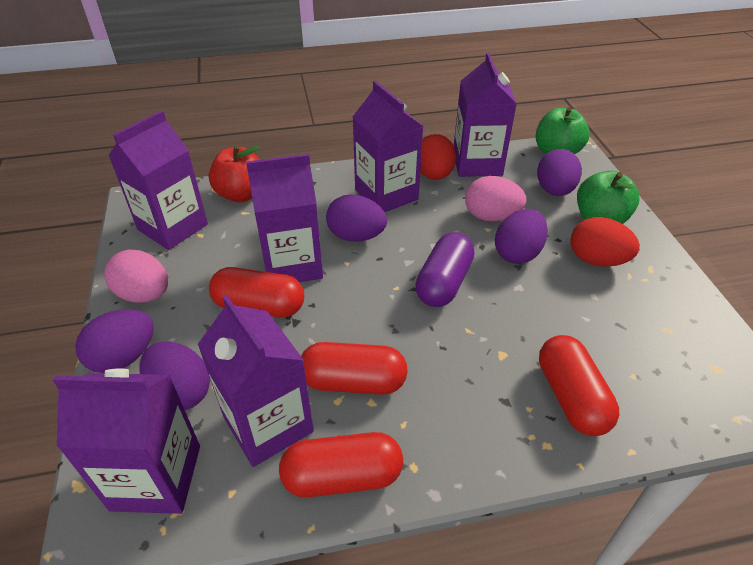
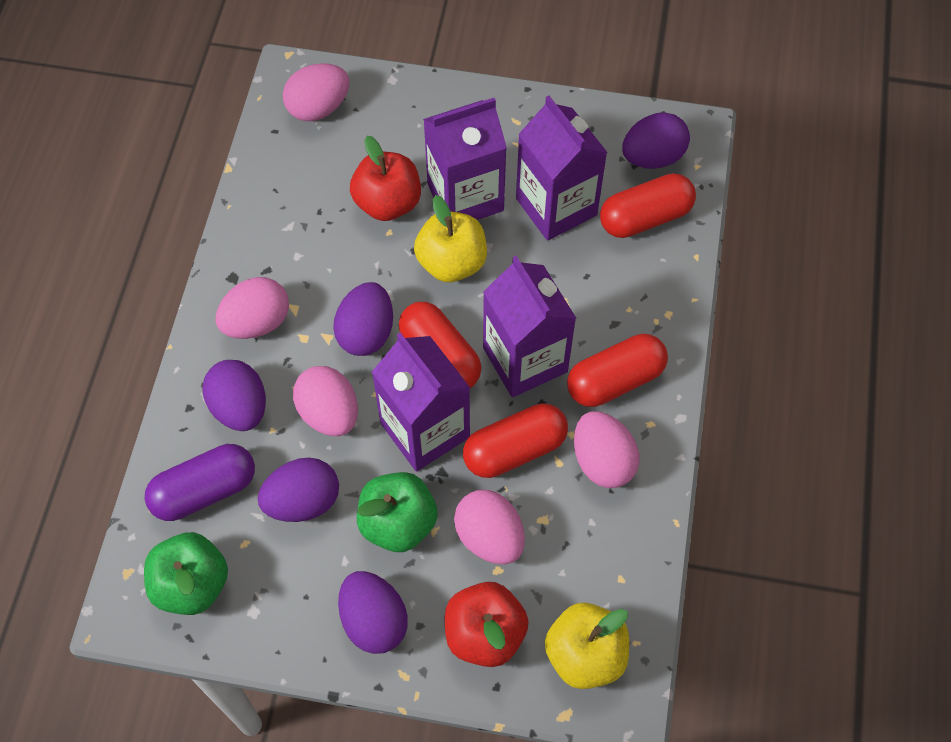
pink egg: [104,250,168,303] [465,176,527,221] = 2 -> [216,277,289,339] [283,63,349,121] [293,366,358,436] [454,490,525,564] [574,411,639,488] = 5
purple carton: [53,369,200,514] [108,110,208,250] [198,295,314,467] [246,154,323,282] [353,81,424,212] [454,52,517,177] = 6 -> [372,332,470,472] [423,98,507,220] [483,256,576,398] [516,96,608,241] = 4
red apple: [209,145,260,202] = 1 -> [350,136,421,221] [445,582,529,667] = 2
red egg: [420,134,456,180] [570,217,640,267] = 2 -> none = 0
yellow apple: none = 0 -> [414,195,487,282] [545,603,629,689] = 2

